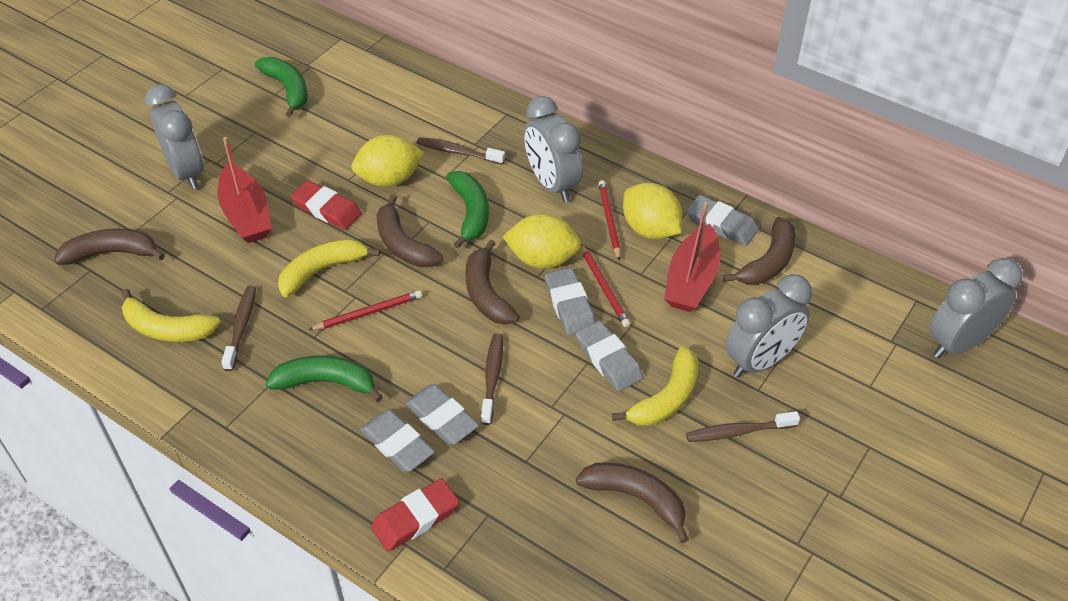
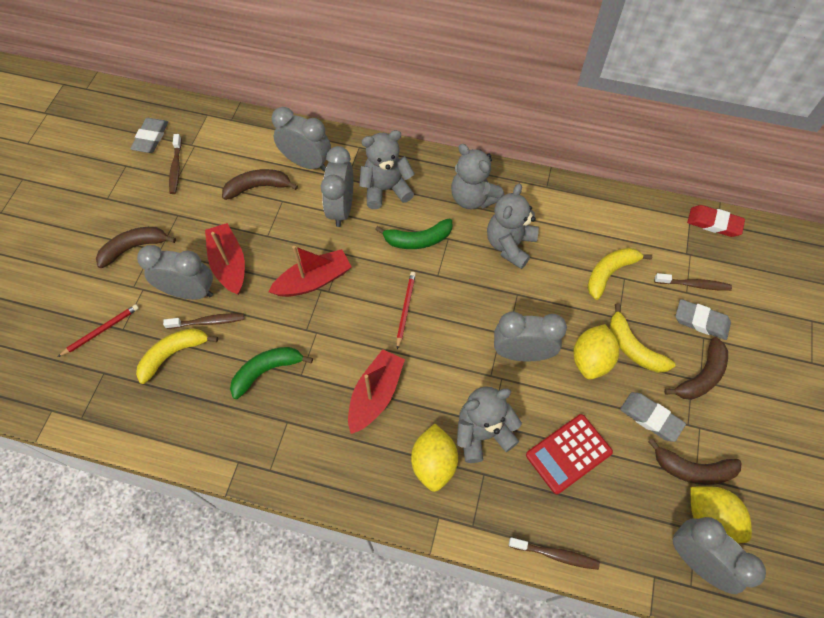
brown banana: [54,229,165,265] [377,195,443,268] [465,240,520,325] [576,462,689,543] [723,217,796,285] = 5 -> [96,227,176,268] [222,169,298,200] [648,438,741,485] [664,337,728,400] = 4
green banana: [255,57,308,117] [266,355,383,402] [446,171,489,249] = 3 -> [230,347,313,399] [375,218,452,249] = 2
grey clock: [145,84,204,189] [524,96,583,202] [725,274,812,378] [930,258,1022,358] = 4 -> [137,245,213,300] [272,107,331,171] [321,146,353,227] [494,312,567,362] [673,517,766,594] = 5
grey eraser: [360,410,435,472] [405,384,479,445] [545,268,595,335] [576,321,643,391] [687,195,759,246] = 5 -> [130,118,168,153] [620,392,686,442] [675,299,731,340] = 3
grey teddy bear: none = 0 -> [359,130,415,209] [451,144,505,209] [457,387,522,463] [487,184,539,269] = 4
red boat: [218,137,272,243] [664,202,720,312] = 2 -> [205,223,245,295] [268,246,352,297] [348,349,405,434] = 3
red calculator: none = 0 -> [526,414,613,494] = 1
red eraser: [290,180,362,230] [371,478,459,552] = 2 -> [687,205,745,237] = 1
red pencil: [308,290,422,330] [581,244,630,327] [598,180,621,261] = 3 -> [58,304,139,357] [397,272,416,349] = 2

